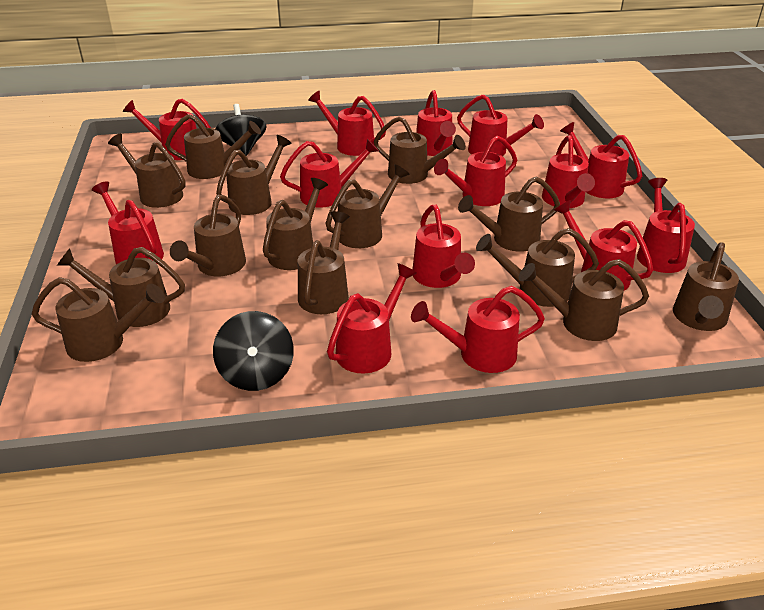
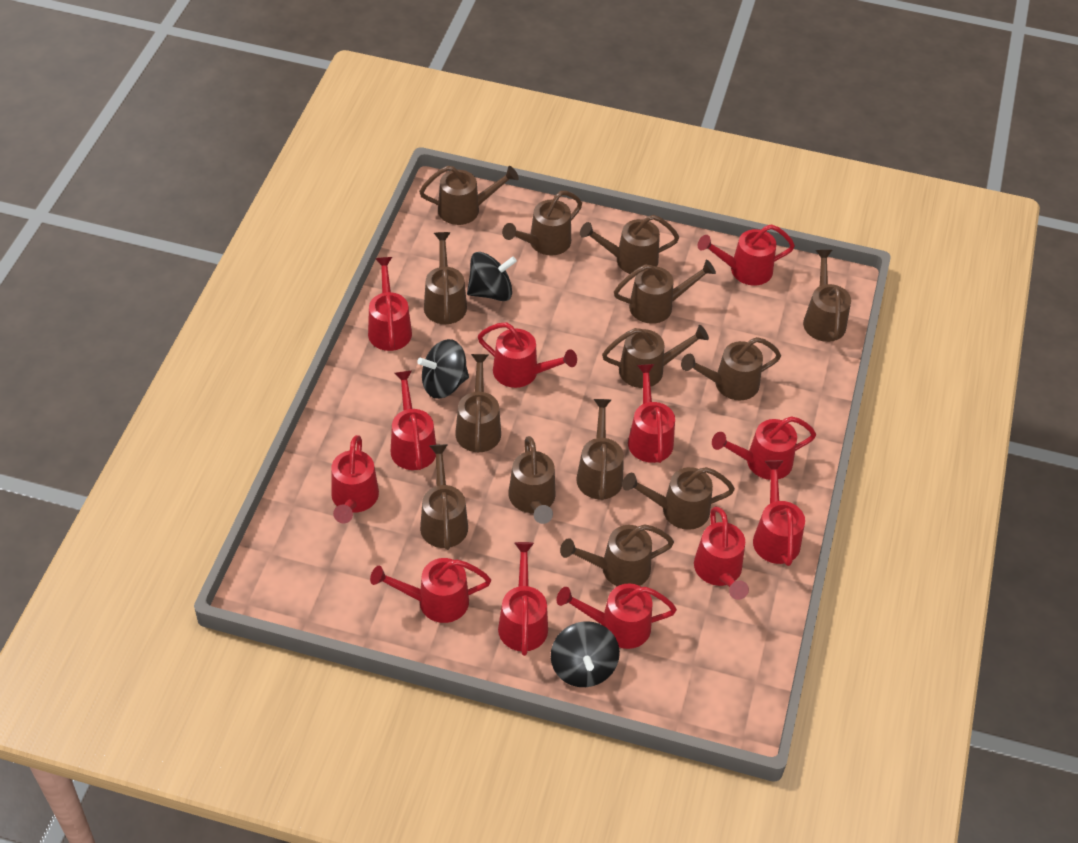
black spinning top: [213,311,294,391] [215,104,267,156] = 2 -> [417,339,469,399] [467,252,517,301] [551,621,620,687] = 3
red watering can: [92,181,164,264] [123,98,211,160] [280,139,379,207] [308,91,386,156] [327,263,417,373] [411,286,545,373] [412,205,475,288] [416,90,456,156] [434,136,517,206] [457,95,544,156] [542,135,595,208] [554,200,653,291] [560,122,642,198] [637,178,695,273] = 14 -> [331,435,379,523] [368,257,412,351] [370,558,491,623] [391,370,436,470] [478,322,577,388] [498,542,548,656] [557,584,677,649] [628,364,675,463] [694,507,749,600] [698,224,795,286] [712,416,816,480] [753,460,805,566] = 12

